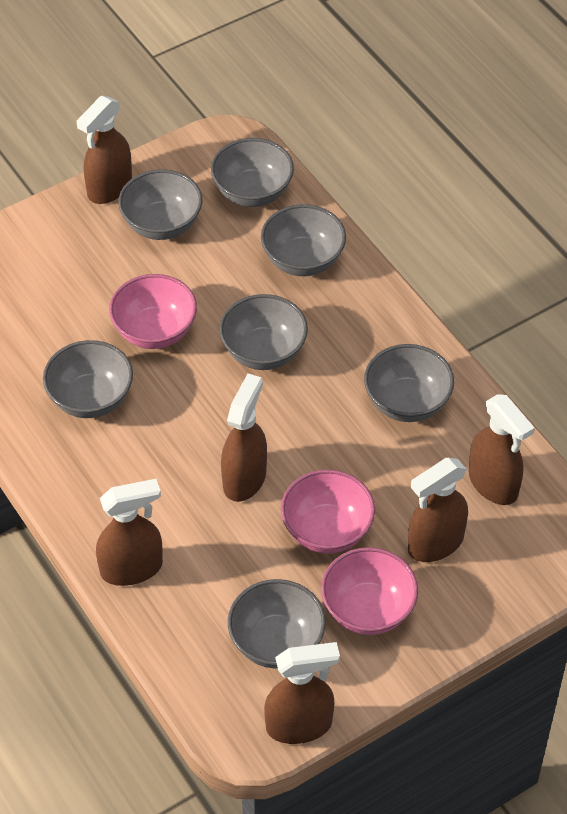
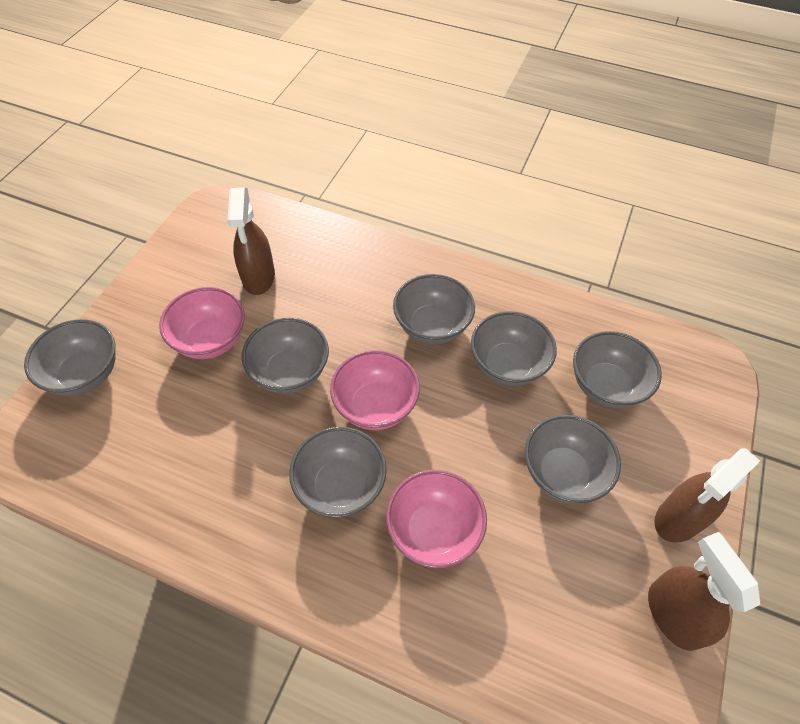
brown spray bottle: [77,96,132,204] [96,479,163,586] [221,374,267,502] [264,642,340,744] [408,458,468,562] [469,394,535,505] = 6 -> [228,188,275,295] [648,532,760,651] [654,448,760,543] = 3

